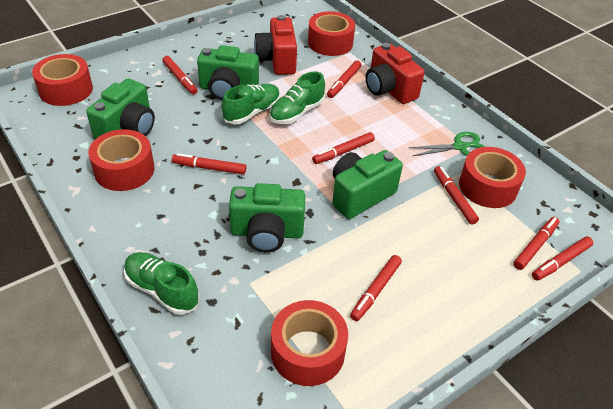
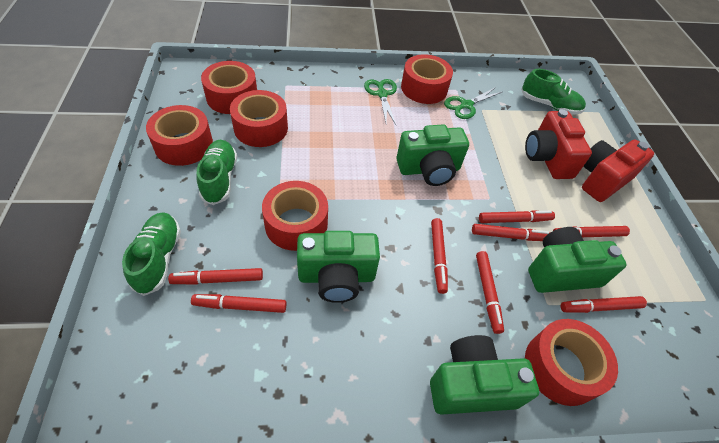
green scissors: [409,132,485,156] = 1 -> [364,79,397,125] [444,87,502,119] = 2
red tape: [32,54,93,106] [88,129,154,191] [271,300,348,386] [308,11,355,56] [459,147,526,208] = 5 -> [146,105,213,166] [201,61,257,114] [230,90,288,147] [262,181,328,251] [401,54,453,104] [525,319,618,406] = 6

